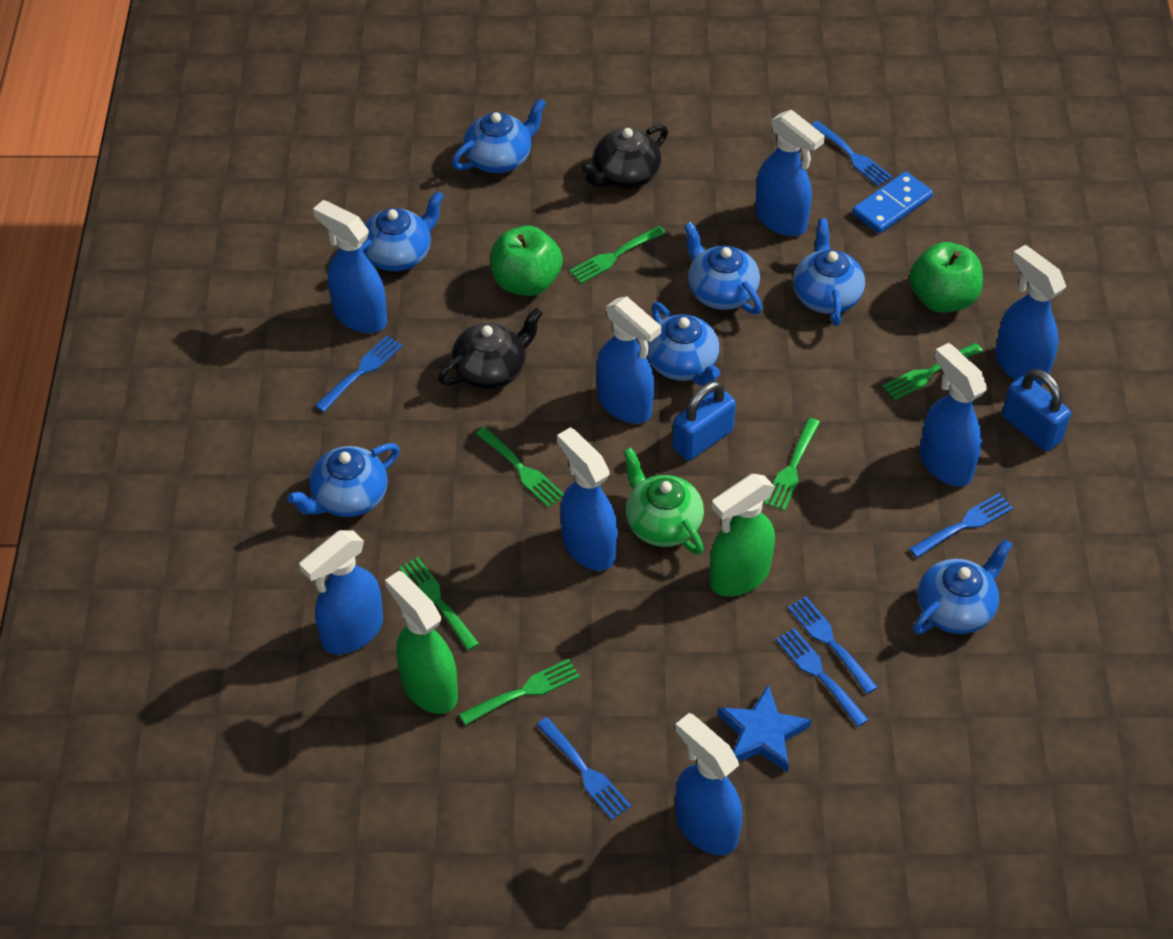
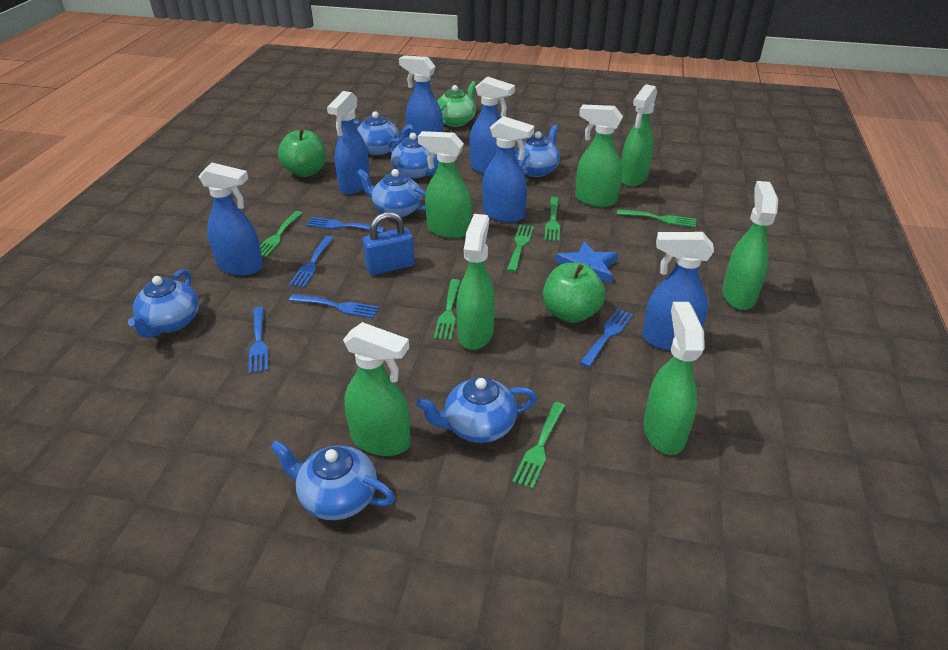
black teapot: [438,307,543,389] [580,125,668,189] = 2 -> none = 0
blue domino: [852,172,933,234] = 1 -> none = 0
blue fork: [315,335,403,412] [537,717,631,820] [776,628,869,727] [788,596,878,694] [811,121,892,186] [909,493,1013,558] = 6 -> [249,307,268,374] [289,236,334,288] [289,294,379,318] [306,217,385,232] [580,309,633,367] = 5
blue padlock: [672,381,736,461] [1002,369,1071,451] = 2 -> [363,212,415,275] = 1
blue spray bottle: [299,530,383,655] [313,200,387,333] [557,427,618,571] [597,296,661,424] [675,713,742,855] [755,110,825,236] [920,343,987,486] [995,245,1066,385] = 8 -> [198,163,263,276] [327,91,370,195] [399,55,443,136] [469,76,515,174] [482,116,534,223] [642,232,714,351] = 6
green spray bottle: [385,571,458,714] [709,474,775,597] = 2 -> [343,322,410,456] [418,131,472,238] [456,214,495,350] [575,105,623,207] [621,84,657,187] [644,302,705,455] [722,181,778,310] = 7

